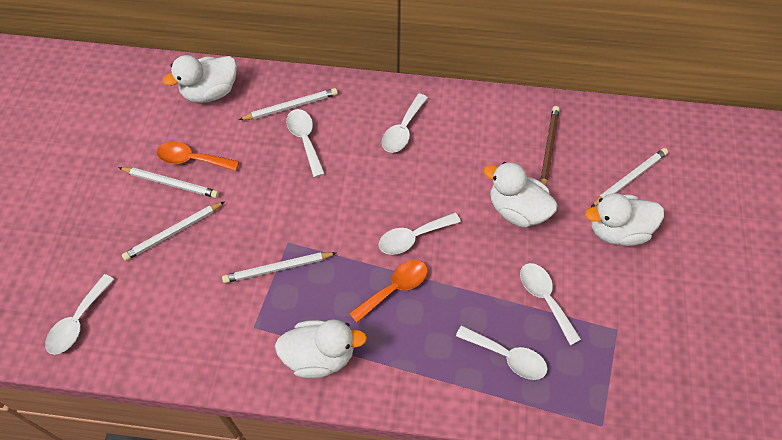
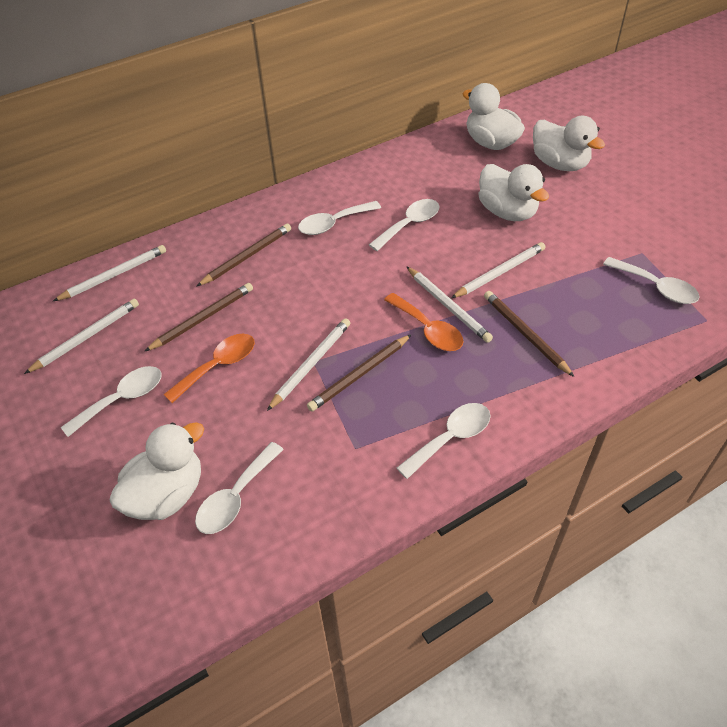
brown pencil: [540,106,560,186] = 1 -> [144,283,253,352] [197,223,291,286] [307,334,412,412] [484,291,574,377] = 4

